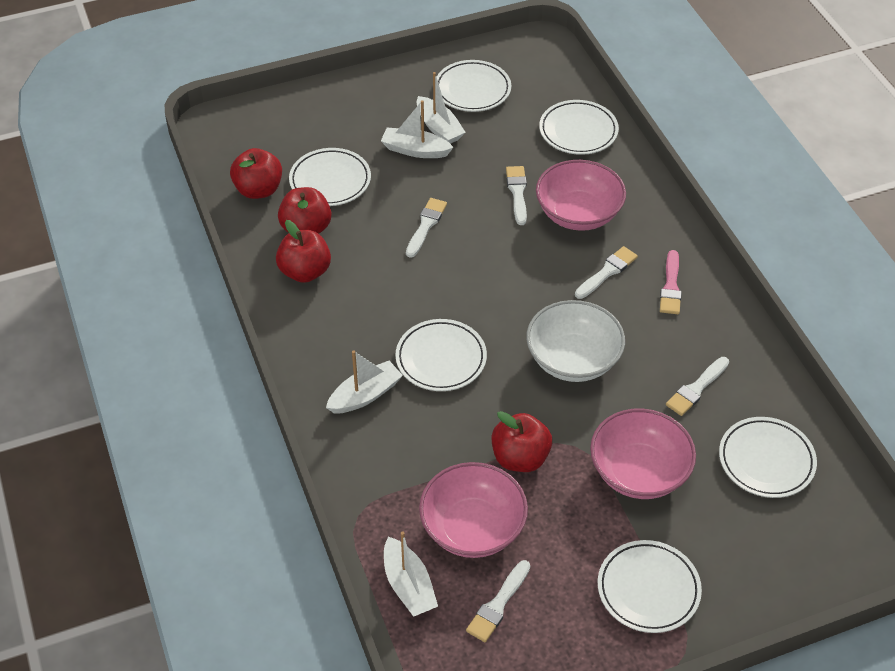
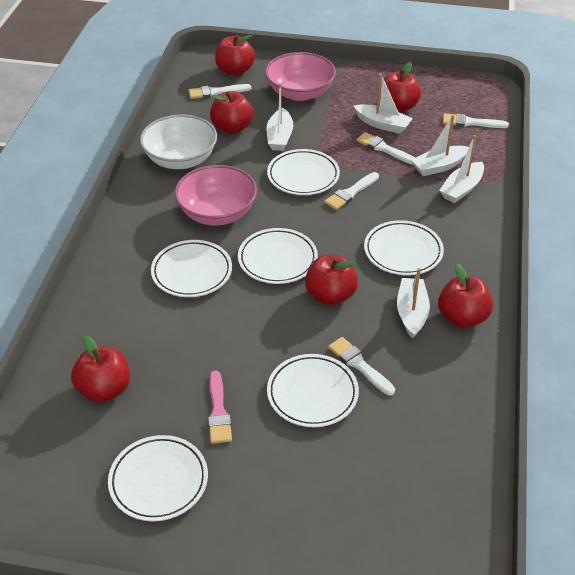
pink bowl: [419,462,528,558] [536,160,626,231] [590,408,696,499] = 3 -> [175,165,257,226] [265,52,336,101] = 2
red apple: [230,148,282,199] [276,220,331,283] [278,187,331,234] [491,411,552,472] = 4 -> [71,335,130,403] [210,91,253,134] [215,35,255,76] [305,255,358,306] [380,62,421,113] [438,264,493,328] = 6
white boat: [326,350,403,413] [381,100,454,158] [384,531,438,617] [417,72,466,144] = 4 -> [266,84,293,151] [353,74,413,134] [397,268,430,339] [411,115,469,176] [439,135,484,203] = 5

